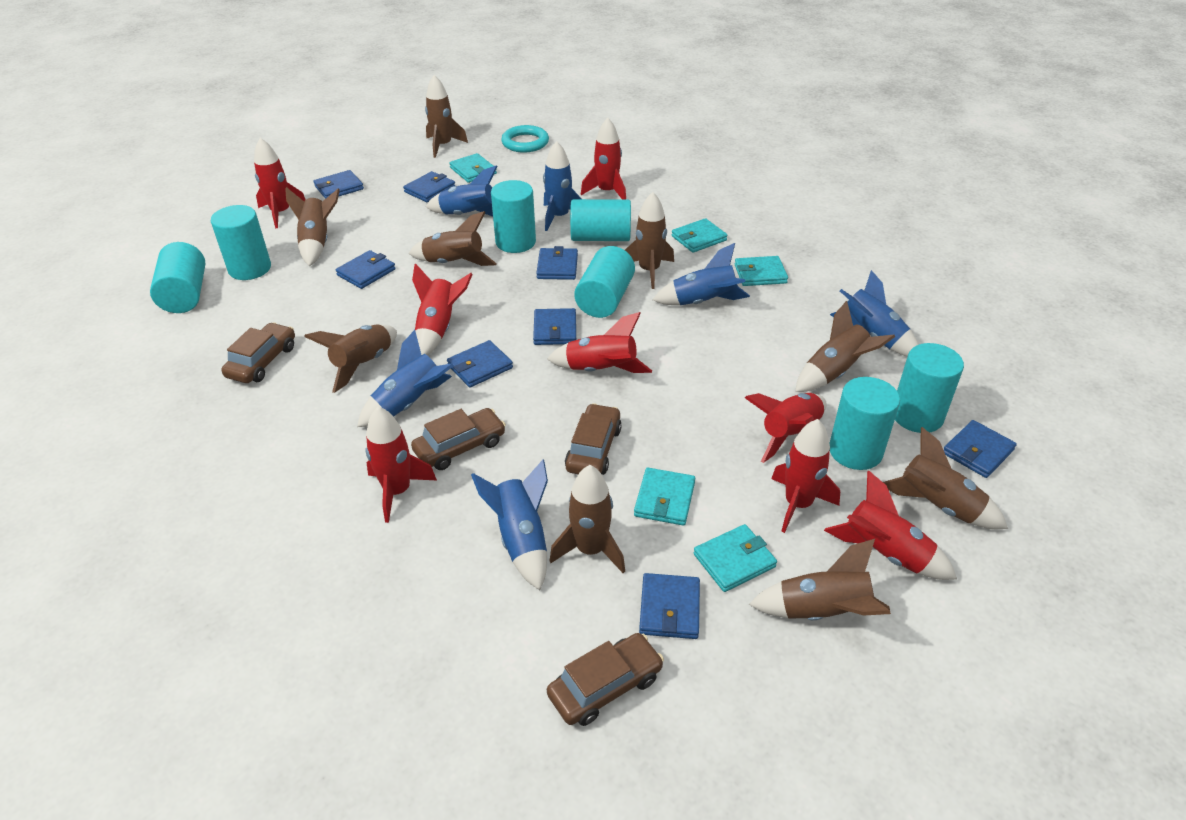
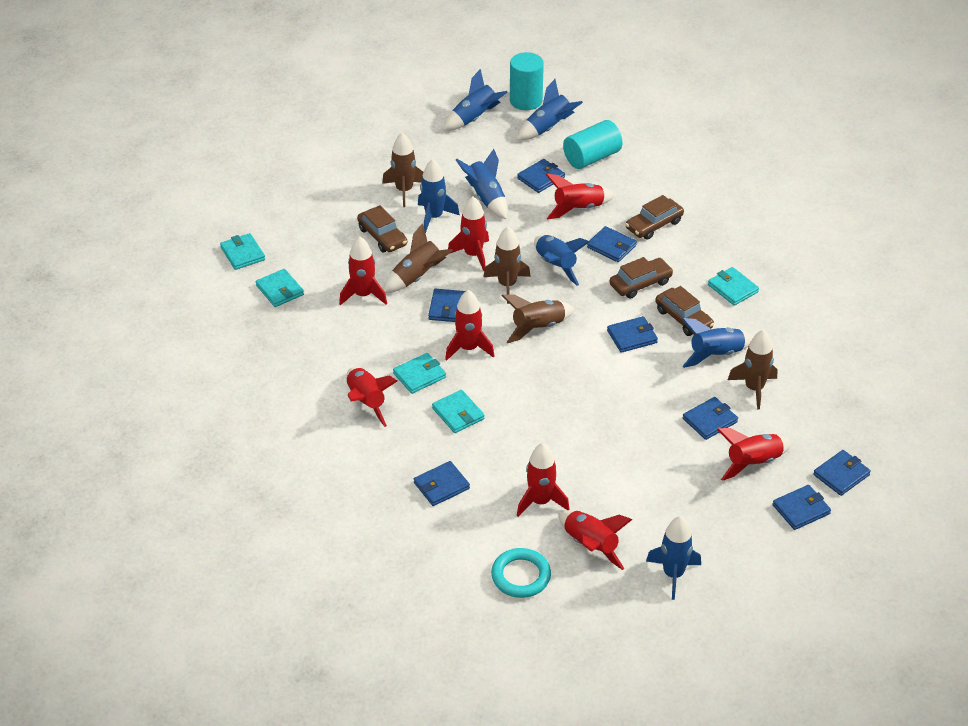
blue rocket: [357,330,454,427] [426,165,498,217] [471,460,548,590] [543,141,582,231] [653,243,750,305] [830,270,919,357] = 6 -> [418,159,460,233] [443,69,508,131] [456,149,508,219] [517,79,583,140] [534,235,589,286] [646,516,701,600] [682,318,753,368] = 7
brown rocket: [285,187,340,266] [304,324,397,393] [408,211,497,266] [425,75,468,158] [550,465,625,573] [625,192,674,289] [749,539,891,620] [795,301,895,392] [883,427,1008,529] = 9 -> [382,133,423,207] [383,223,453,293] [484,227,531,304] [502,294,574,343] [728,330,777,409] = 5
turquoise cylinder: [150,242,205,313] [211,205,271,280] [491,180,536,253] [570,199,631,241] [574,246,635,318] [830,377,900,470] [895,343,964,433] = 7 -> [510,52,544,110] [563,120,623,169] = 2

